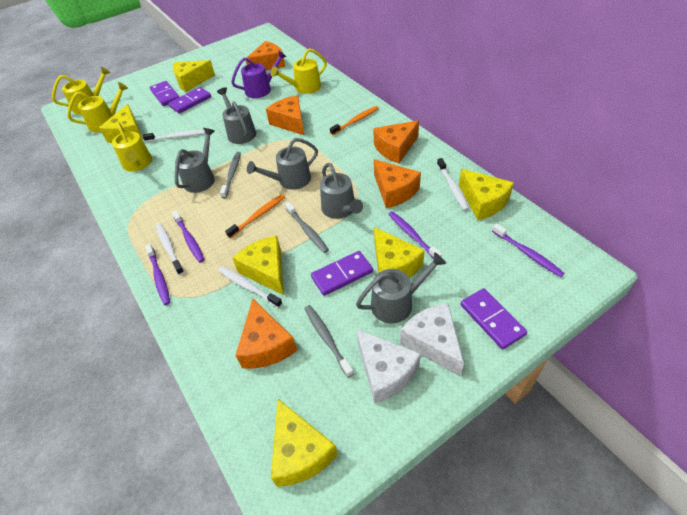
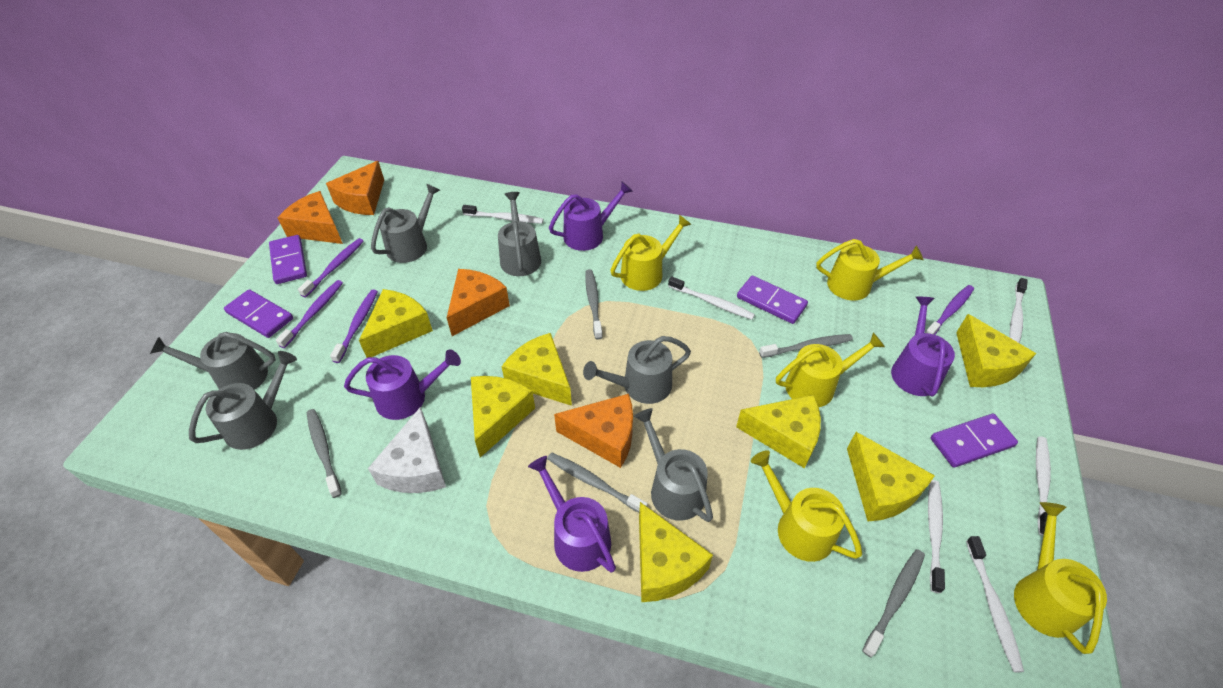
grey toothbrush: [220,152,241,198] [285,202,329,253] [304,305,354,378] = 3 -> [307,409,342,498] [547,453,647,513] [585,269,603,340] [759,334,853,358] [862,549,925,658] = 5
grey watering can: [175,128,215,193] [217,87,256,144] [247,138,318,190] [320,163,363,219] [356,252,446,323] = 5 -> [150,332,276,390] [189,351,297,450] [371,183,440,263] [498,192,541,276] [583,336,691,404] [634,408,713,522] = 6
orange cheese: [235,299,297,368] [246,41,285,70] [266,95,304,135] [373,121,419,163] [374,159,421,208] = 5 -> [278,191,343,244] [326,161,384,215] [447,269,510,336] [554,394,633,468] = 4
orange toothbrush: [225,194,285,238] [330,106,379,135] = 2 -> none = 0
purple watering can: [231,51,287,98] = 1 -> [344,349,461,420] [528,456,616,573] [549,182,633,251] [891,297,955,397] = 4
white cheese: [356,329,421,403] [400,303,464,377] = 2 -> [368,407,446,493] = 1
white toothbrush: [143,130,205,142] [156,224,184,275] [218,267,282,308] [437,158,470,211] = 4 -> [462,205,544,224] [668,276,755,320] [928,480,945,593] [966,536,1024,672] [1010,278,1028,343] [1036,436,1051,536] = 6
yellow cheese: [99,104,143,143] [173,60,215,92] [232,235,284,295] [271,399,338,487] [374,227,425,278] [459,169,514,220] = 6 -> [359,289,433,358] [471,376,535,458] [502,333,572,406] [639,502,713,602] [736,395,821,468] [847,432,935,522] [956,314,1036,387] = 7
yellow watering can: [52,67,111,115] [67,82,128,133] [112,122,152,171] [271,48,327,94] = 4 -> [610,215,692,291] [751,450,862,562] [776,332,885,407] [816,239,924,301] [1014,502,1107,654] = 5

